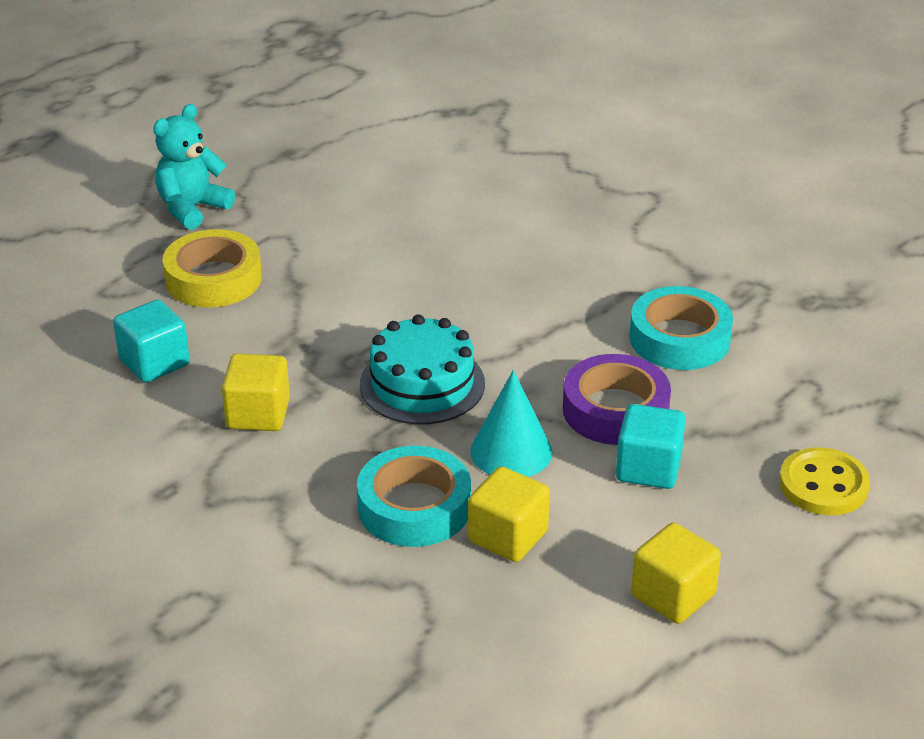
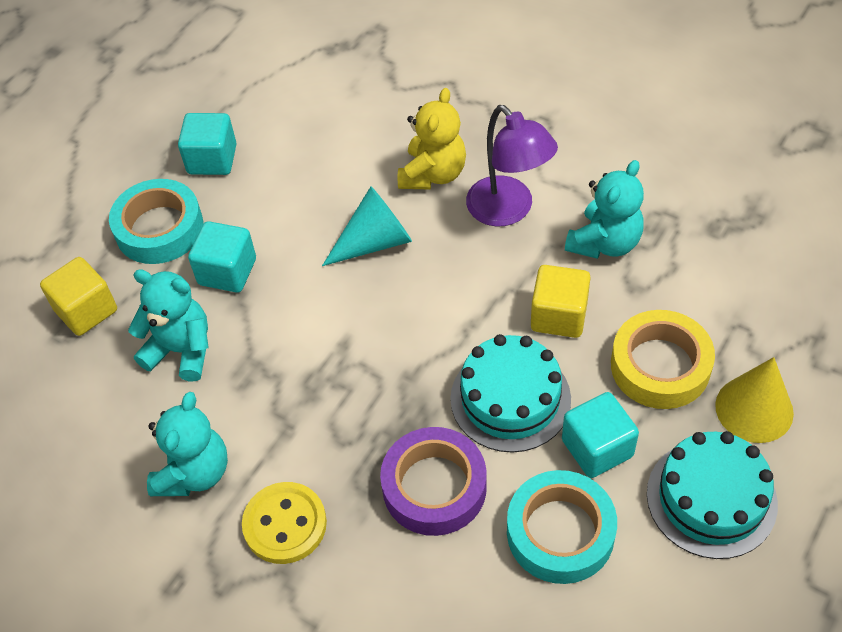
purple lamp: none = 0 -> [466,105,558,226] = 1
turquoise cake: [360,314,485,425] = 1 -> [450,334,571,453] [647,431,778,559] = 2
turquoise cube: [113,300,190,383] [616,404,686,489] = 2 -> [178,113,237,175] [188,221,256,293] [562,392,639,478] = 3
turquoise teddy bear: [153,104,235,230] = 1 -> [128,269,209,381] [147,392,228,496] [565,160,644,259] = 3
yellow cone: none = 0 -> [715,357,794,443] = 1
yellow cube: [222,353,290,431] [468,467,550,562] [631,523,721,624] = 3 -> [40,257,117,336] [531,265,591,338] = 2
yellow teddy bear: none = 0 -> [398,88,466,190] = 1

